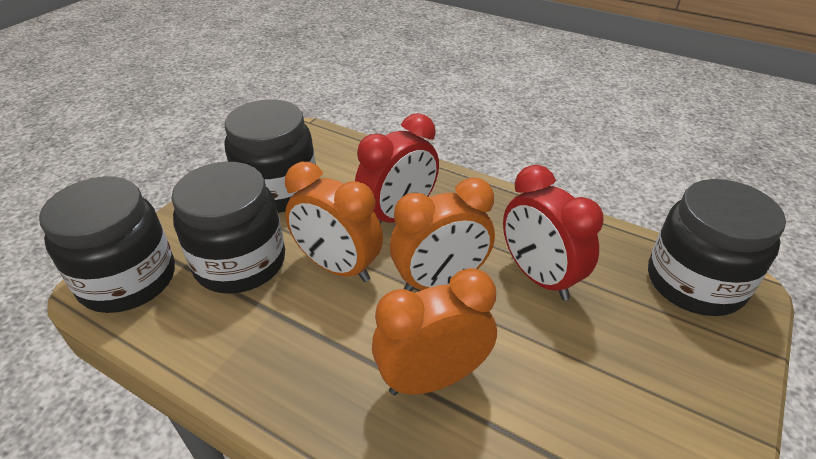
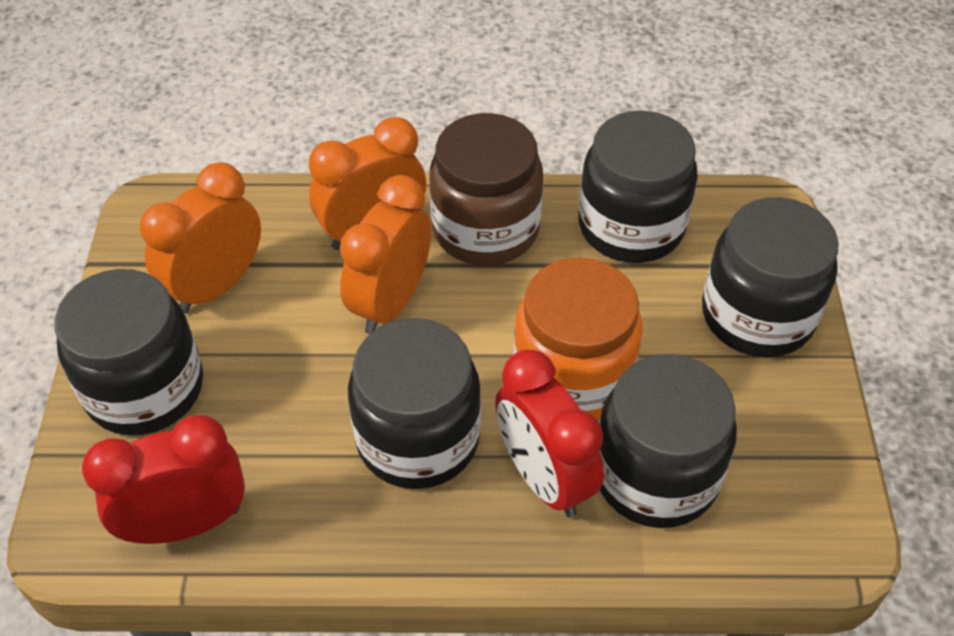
black jar: [39,177,175,313] [171,162,285,294] [225,99,316,213] [648,179,786,316] = 4 -> [54,269,203,435] [348,318,481,489] [578,111,698,263] [599,354,737,528] [702,197,839,358] = 5
brown jar: none = 0 -> [429,113,543,266] = 1
orange jar: none = 0 -> [513,257,643,420] = 1

